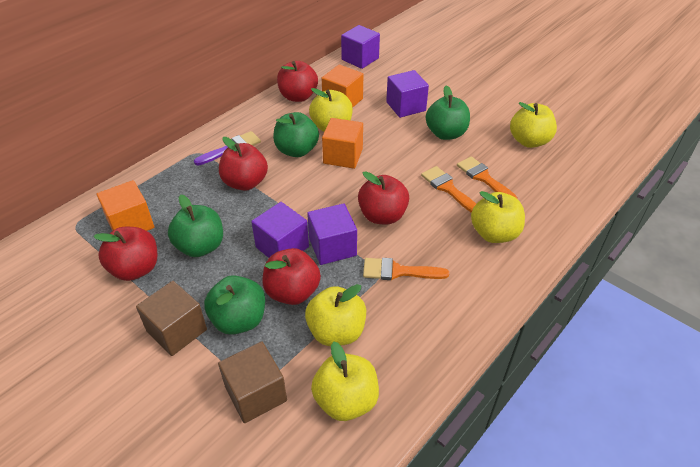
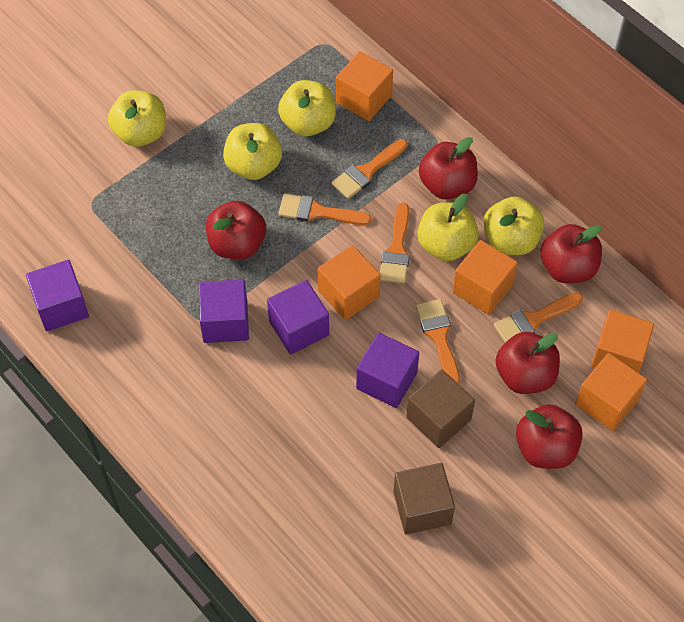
green apple: [168,194,223,257] [204,275,265,335] [273,112,319,157] [426,85,470,140] = 4 -> none = 0
orange brush: [363,258,449,280] [421,166,476,213] [457,156,518,198] = 3 -> [278,194,371,225] [332,139,407,199] [380,203,410,283] [416,299,460,384] [494,292,583,343] = 5
orange cube: [97,180,154,231] [322,64,363,107] [322,118,363,169] = 3 -> [318,245,381,320] [336,51,393,121] [453,240,518,315] [575,353,647,431] [591,310,654,373] = 5
purple brush: [194,131,261,165] = 1 -> none = 0

